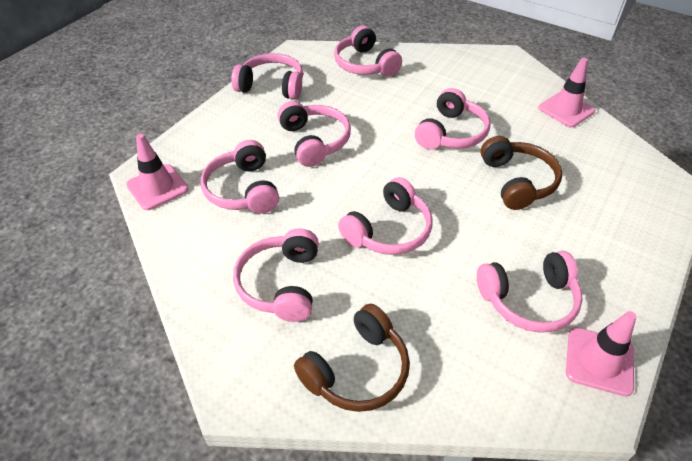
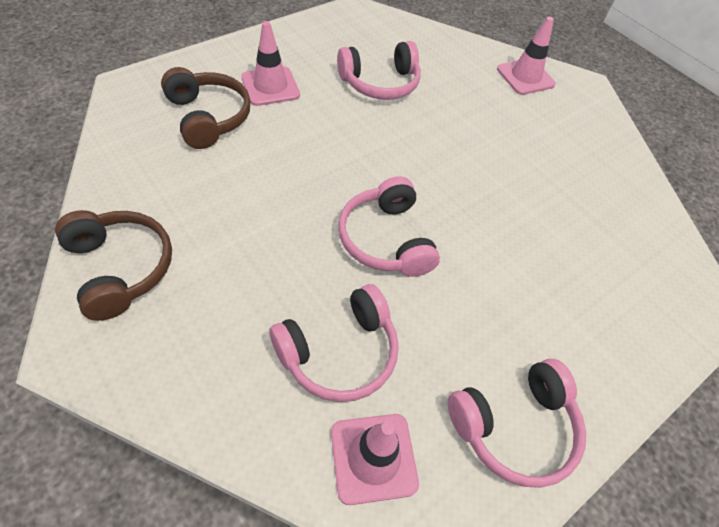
pink headphones: [201,140,279,214] [231,53,303,100] [233,228,319,322] [278,101,351,167] [334,25,402,77] [338,177,432,255] [415,88,490,150] [477,251,583,333] = 8 -> [269,284,399,402] [337,41,421,100] [338,176,440,277] [448,359,586,488] = 4

